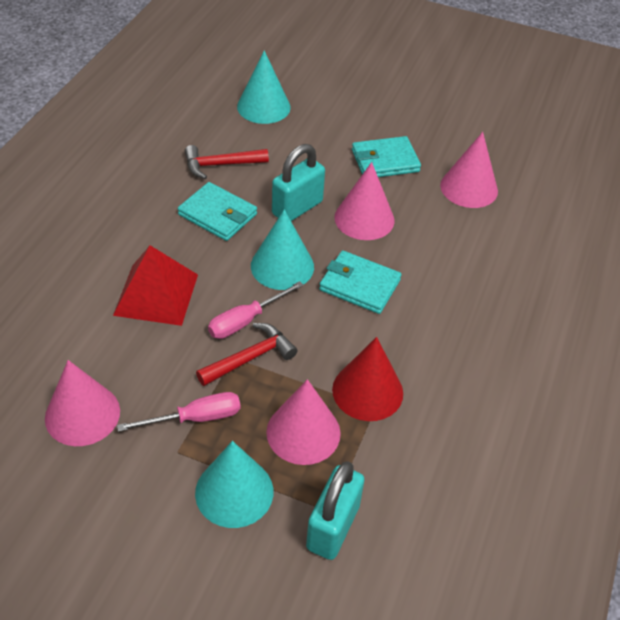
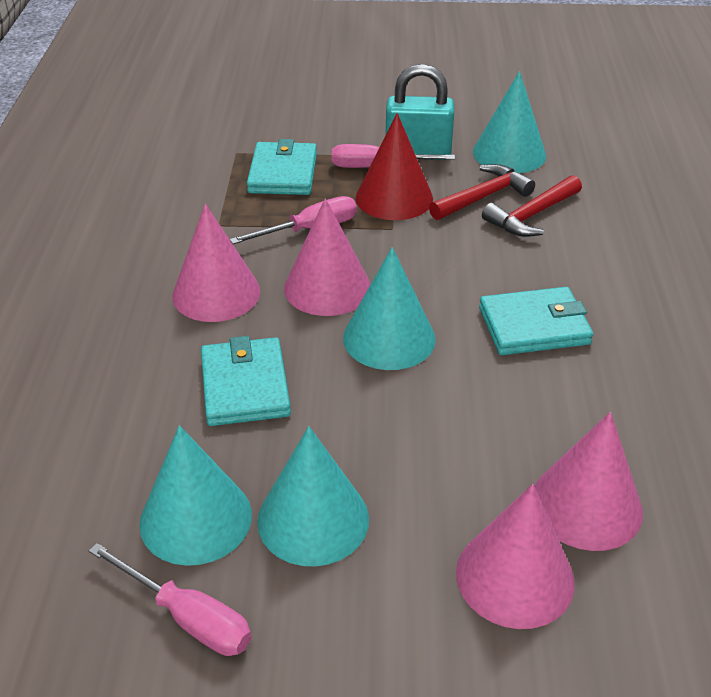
pink screwdriver: [117,392,241,432] [208,281,304,339] = 2 -> [89,543,251,656] [230,196,357,244] [332,144,455,168] = 3
red pyramid: [113,245,198,326] = 1 -> none = 0
turquoise cone: [195,441,273,528] [237,50,291,124] [251,209,314,290] = 3 -> [139,425,252,566] [257,426,369,567] [343,247,436,370] [473,71,546,173] = 4
turquoise padlock: [272,144,325,221] [306,461,364,560] = 2 -> [386,64,454,160] = 1

